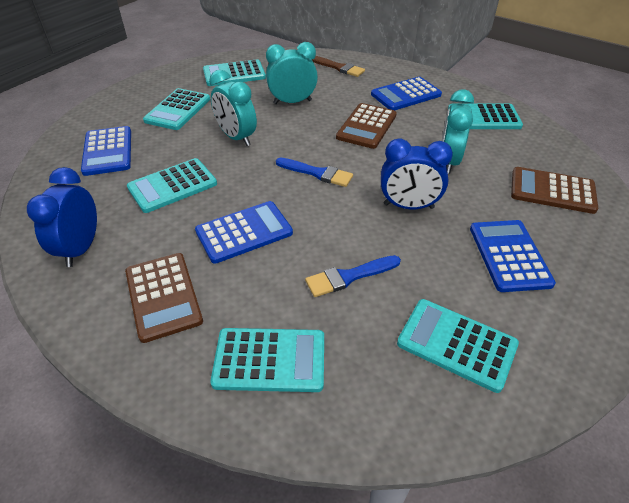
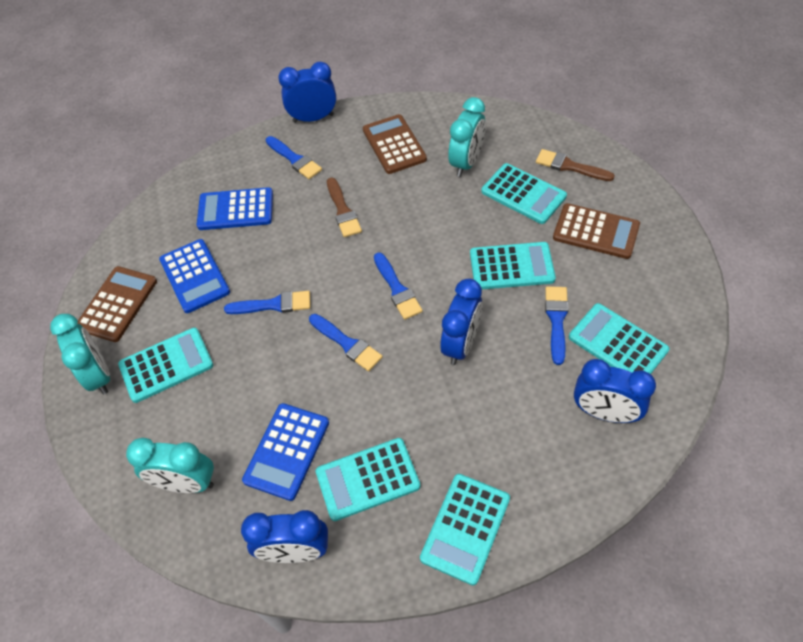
blue brush: [276,158,353,187] [305,255,401,297] = 2 -> [224,291,311,314] [266,136,322,179] [309,314,383,371] [374,253,423,320] [545,286,569,365] = 5
blue calculator: [81,126,131,176] [195,201,293,264] [371,77,442,110] [470,220,556,292] = 4 -> [159,239,230,313] [197,187,273,230] [242,403,329,501] = 3
blue clock: [27,167,97,267] [381,138,453,209] = 2 -> [241,510,328,563] [278,62,336,123] [440,278,482,365] [574,359,656,423] = 4
brown brush: [312,56,365,77] = 1 -> [327,177,362,237] [536,149,615,181] = 2

